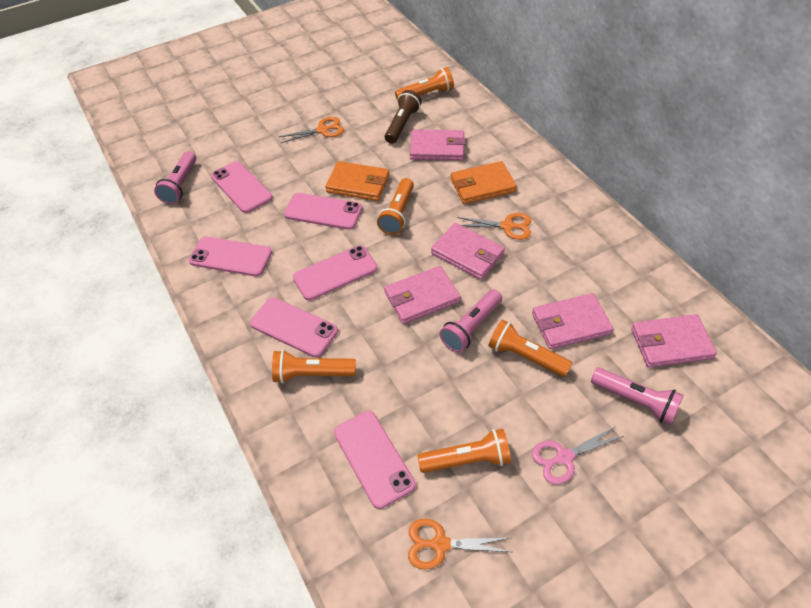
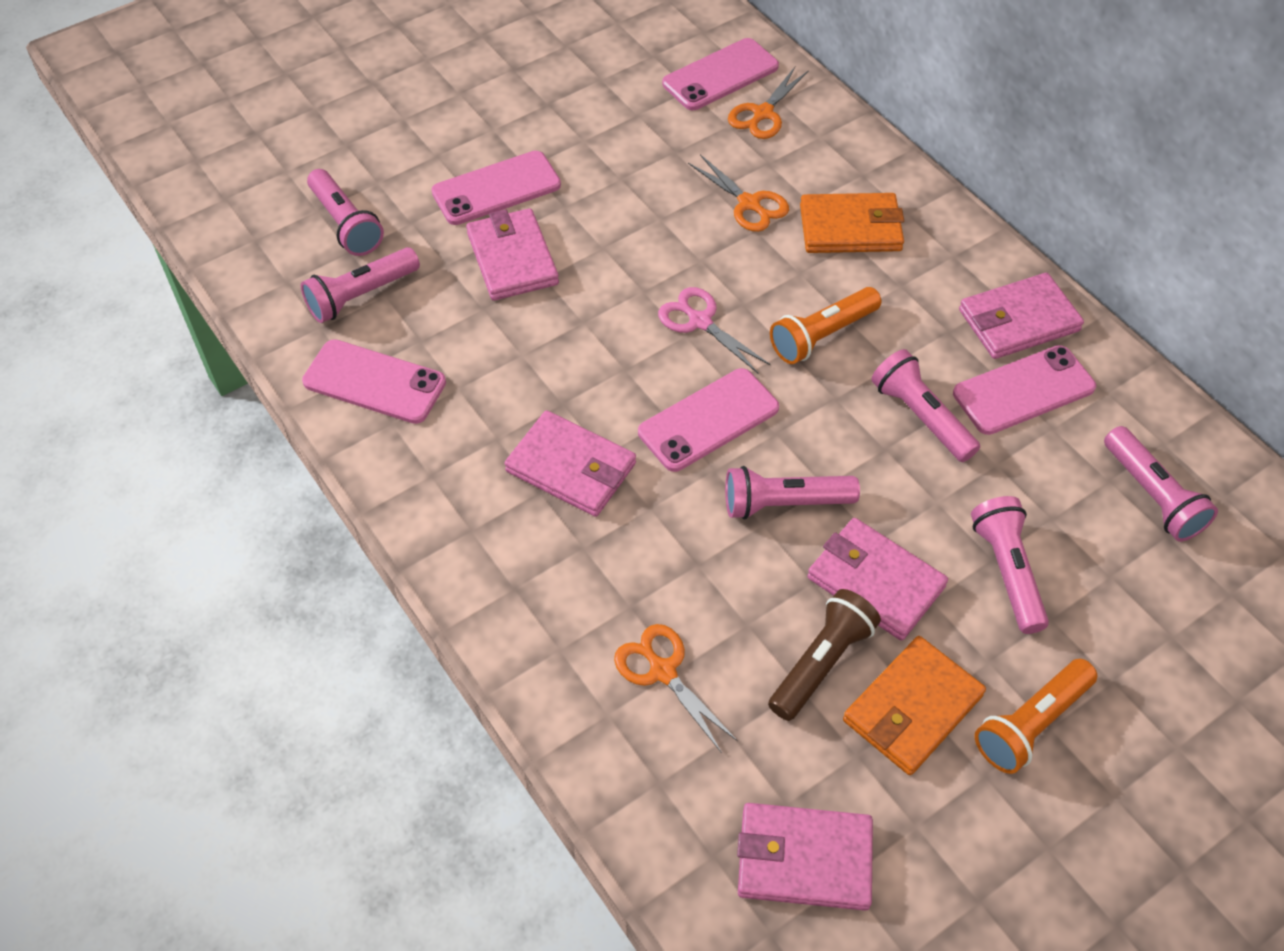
orange flashlight: [272,350,356,383] [377,178,414,235] [395,67,454,101] [417,429,511,473] [488,320,572,377] = 5 -> [770,287,881,364] [975,659,1097,774] = 2
pink flashlight: [154,151,196,204] [440,289,502,353] [591,367,684,425] = 3 -> [301,247,420,323] [307,169,384,256] [725,466,860,519] [871,349,980,462] [971,496,1049,634] [1104,426,1218,542] = 6
pink phone: [189,237,272,276] [211,161,273,213] [250,298,338,357] [284,193,362,230] [293,245,378,300] [334,411,416,509] = 6 -> [302,339,446,424] [431,151,561,225] [638,368,779,472] [662,38,779,110] [953,345,1096,435] = 5

